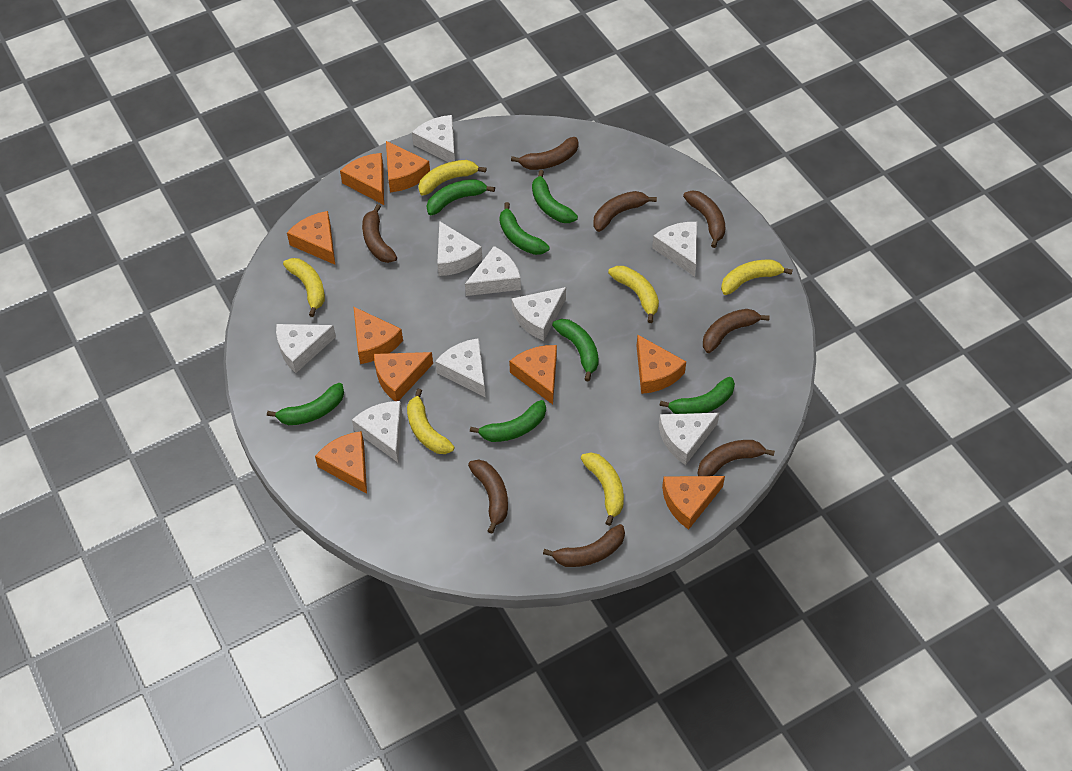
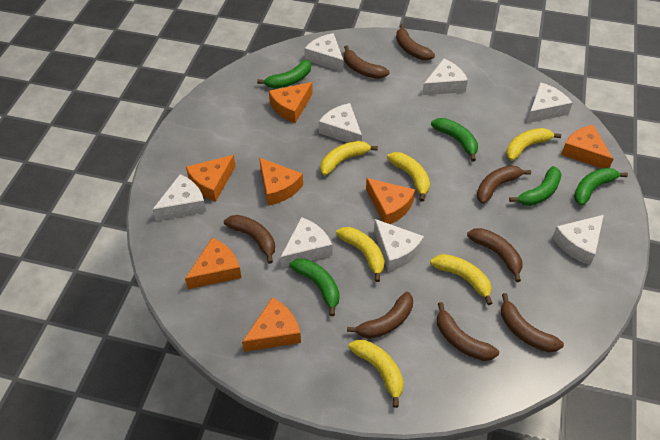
green banana: [267,383,344,425] [427,179,495,215] [470,400,546,442] [499,202,550,255] [532,170,578,223] [552,319,599,382] [659,377,735,414] = 7 -> [257,60,311,89] [289,258,340,316] [431,118,478,161] [509,166,562,206] [574,168,628,206] = 5
orange cheese: [287,211,335,265] [315,431,367,494] [340,153,384,205] [354,307,403,364] [374,352,433,401] [386,141,430,192] [509,345,557,405] [637,334,686,394] [662,476,725,530] = 9 -> [185,238,242,289] [186,155,236,202] [242,297,301,352] [259,157,303,206] [269,82,313,123] [366,178,415,224] [561,125,613,168] = 7
white cheese: [276,324,336,373] [352,401,402,462] [412,115,455,162] [435,338,485,397] [437,221,483,276] [465,246,521,296] [511,287,566,341] [652,222,697,277] [659,413,719,465] = 9 -> [152,174,206,221] [280,217,332,268] [304,33,344,72] [319,103,362,143] [374,219,424,272] [422,59,468,95] [527,82,572,123] [552,215,604,265] = 8

